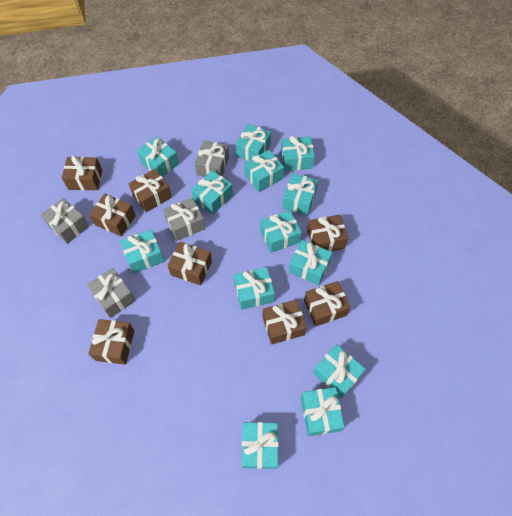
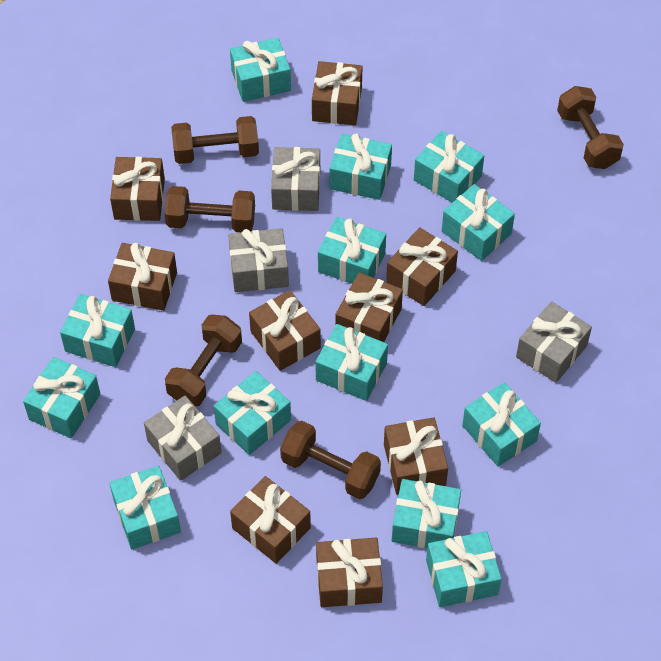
brown dumbbell: none = 0 -> [164,186,255,232] [165,315,242,407] [171,116,259,164] [280,421,381,499] [557,86,624,169] = 5
brown gift: [62,155,102,190] [88,319,134,365] [89,194,136,236] [128,169,172,212] [168,242,212,285] [263,300,307,345] [304,281,351,327] [307,214,348,252] = 8 -> [108,243,177,311] [110,157,165,221] [230,476,311,564] [249,290,321,371] [312,61,362,125] [316,538,383,607] [335,272,403,342] [384,417,448,495] [386,227,458,306] = 9

